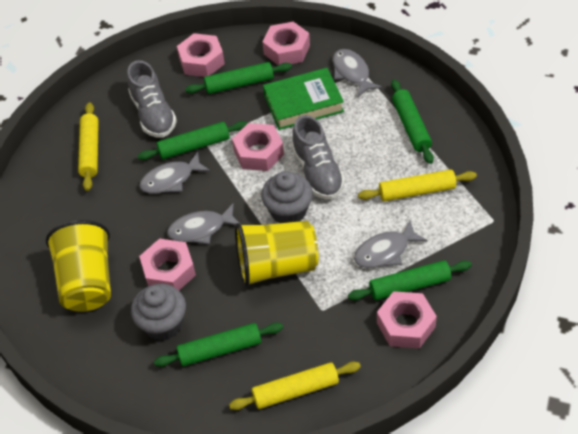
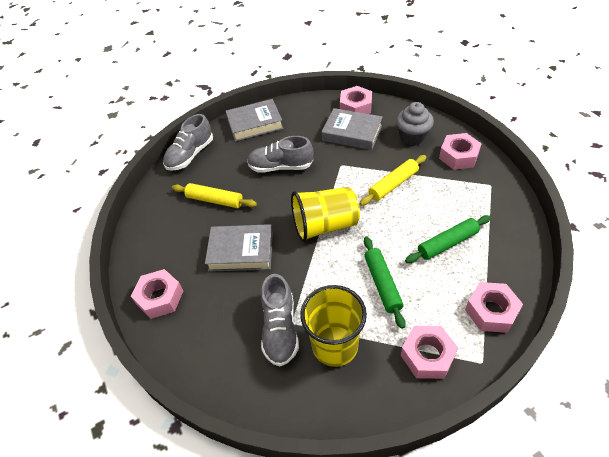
green book: [263,68,344,130] = 1 -> none = 0
green rolling pin: [137,121,248,160] [154,323,283,367] [185,62,292,94] [348,260,472,300] [391,79,434,164] = 5 -> [364,237,406,329] [405,215,491,263] = 2
grey book: none = 0 -> [205,224,273,272] [225,99,283,142] [322,108,383,150] = 3
grey cupcake: [131,284,186,341] [261,171,313,223] = 2 -> [396,102,434,146] = 1
grey fish: [139,152,210,194] [167,203,239,244] [333,49,382,97] [354,220,428,268] = 4 -> none = 0
grey shoe: [127,60,177,138] [291,115,345,199] = 2 -> [163,114,213,171] [247,136,314,173] [261,274,299,366] = 3
yellow rolling pin: [78,102,99,191] [229,361,361,410] [358,170,477,201] = 3 -> [172,183,257,208] [359,155,426,206] = 2

